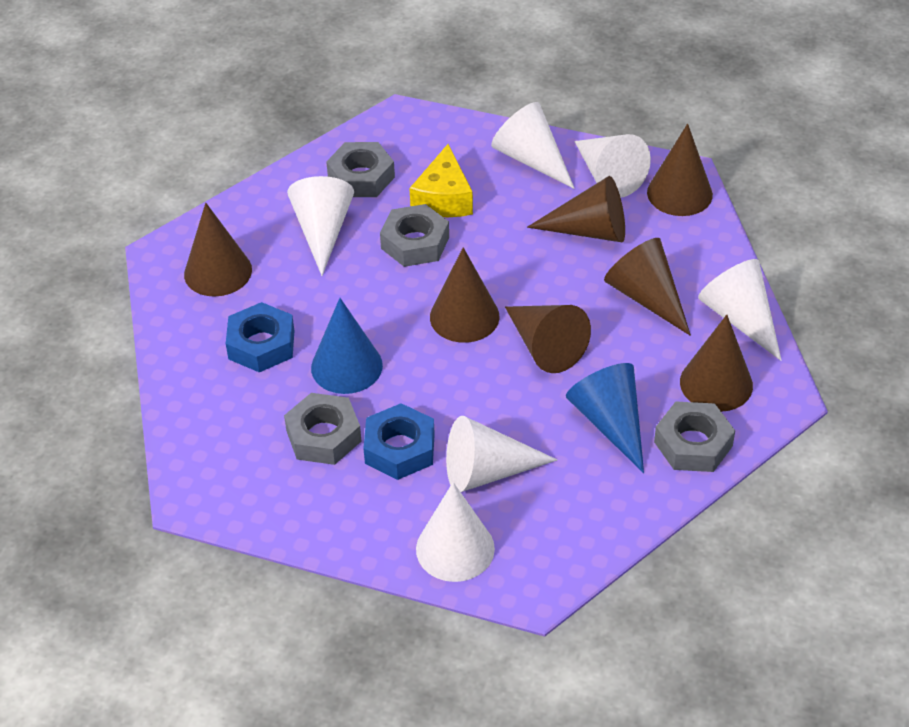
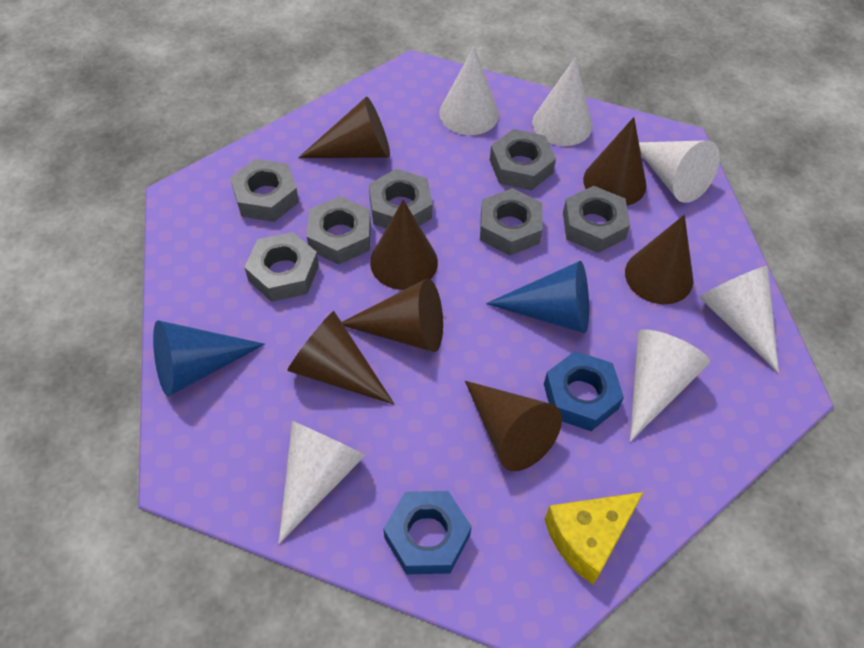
grey nut: [284,393,361,465] [326,142,395,197] [380,204,449,267] [654,402,735,472] = 4 -> [230,159,299,222] [244,232,319,302] [307,196,371,265] [369,169,432,228] [480,188,543,256] [490,129,556,191] [563,186,630,253] = 7

